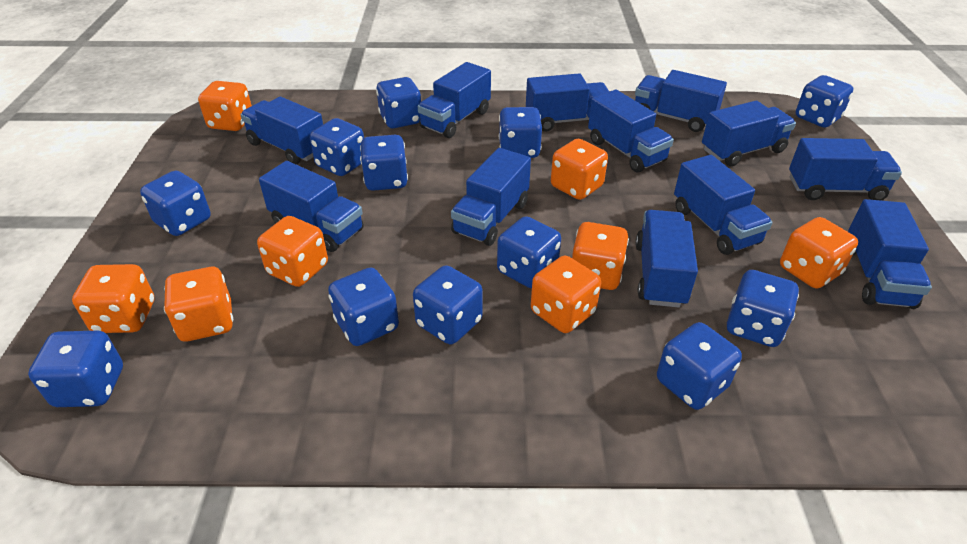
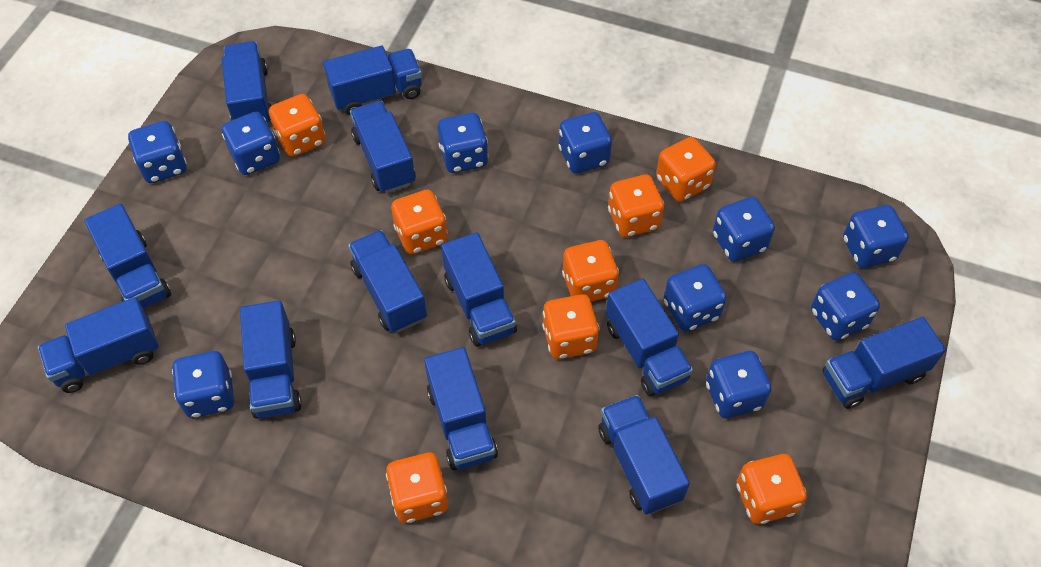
blue dice: [28,331,123,407] [140,171,210,236] [310,118,364,176] [328,267,399,346] [360,135,408,191] [376,77,421,128] [413,265,483,344] [497,216,561,288] [499,107,542,158] [657,322,742,410] [727,270,799,347] [796,75,853,128] = 12 -> [128,121,187,183] [172,351,234,418] [222,112,280,175] [438,113,488,173] [558,112,612,174] [664,264,727,332] [706,351,771,418] [713,197,775,262] [811,272,880,341] [843,205,909,268] = 10

